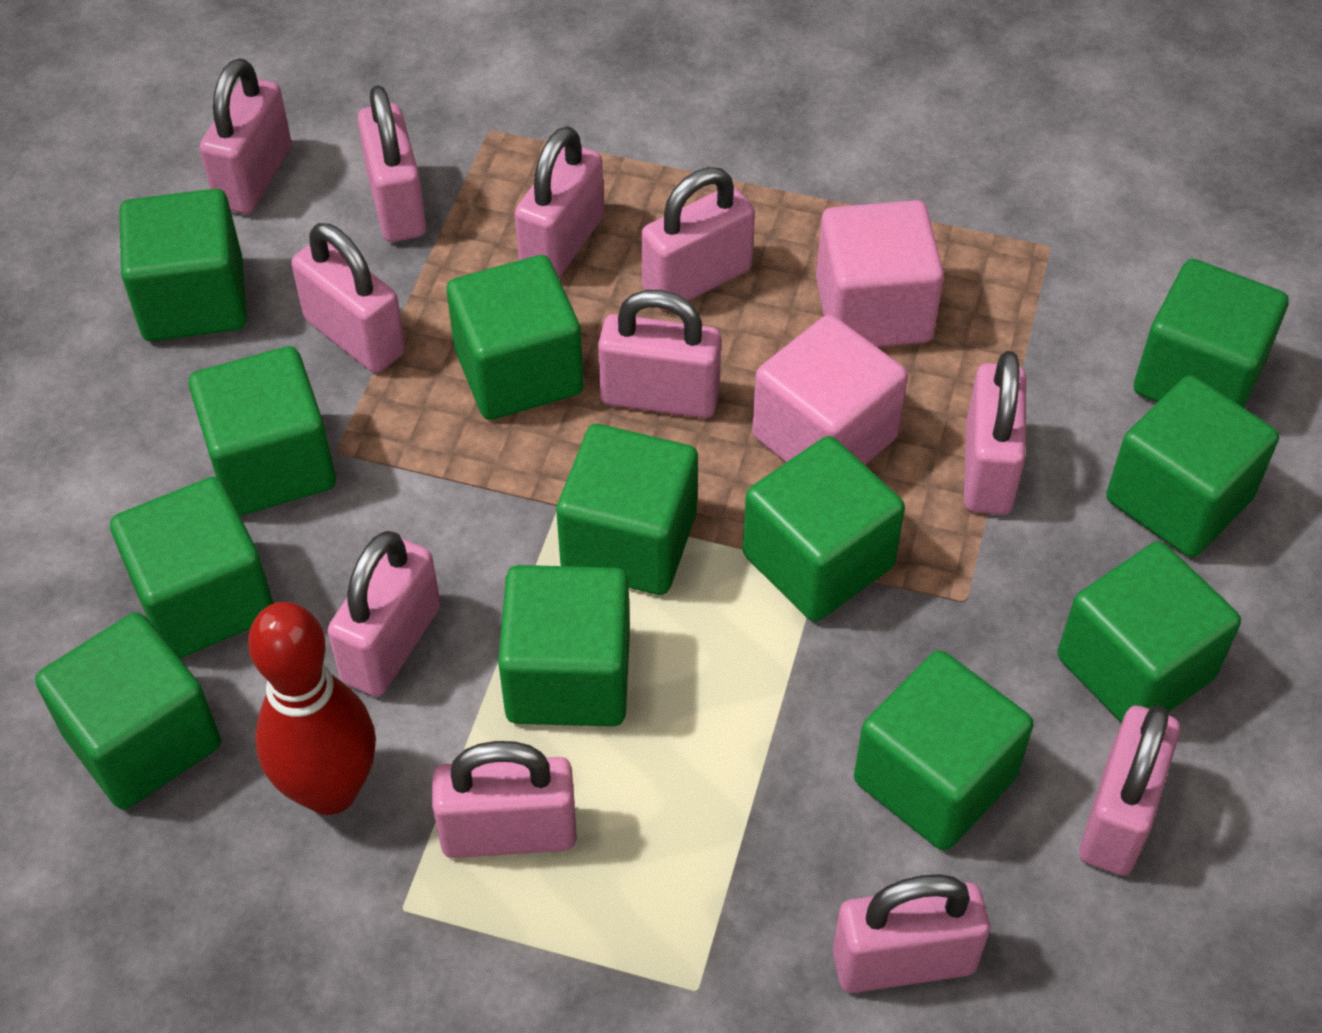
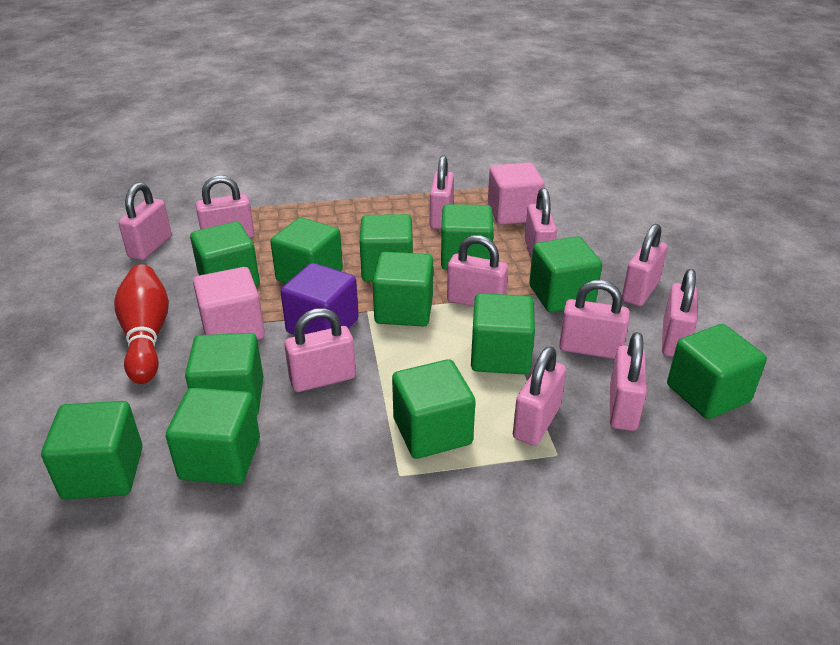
purple cube: none = 0 -> [281,263,359,335] = 1

